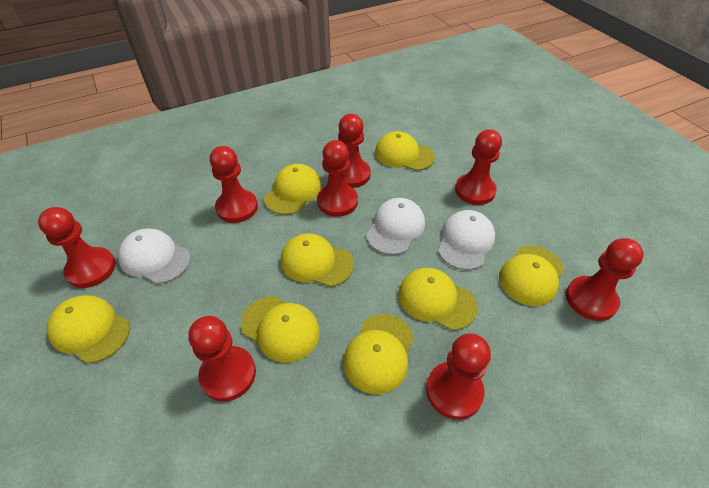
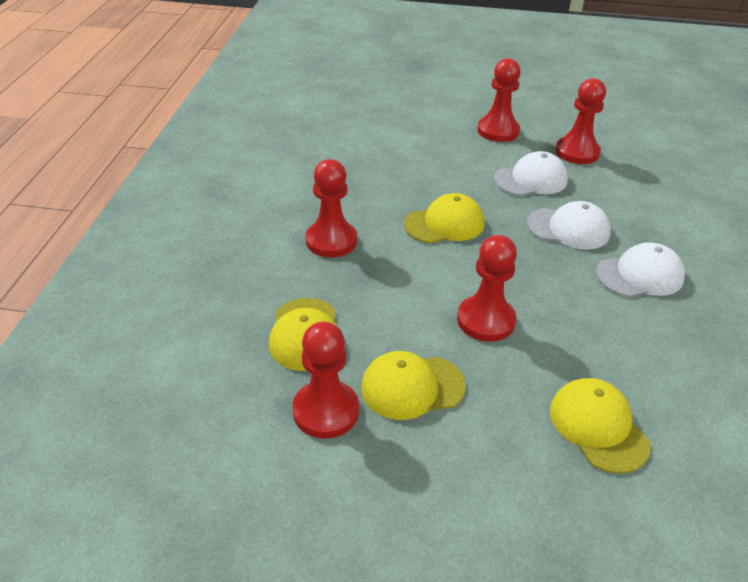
red pawn: [38,207,116,288] [188,316,256,402] [210,146,258,223] [317,140,358,217] [338,114,371,188] [426,333,491,420] [455,129,502,205] [566,238,644,321] = 8 -> [292,321,359,439] [306,159,357,257] [457,235,517,342] [477,58,521,142] [555,78,606,164] = 5
yellow cap: [47,295,130,363] [241,296,320,363] [264,164,322,215] [281,233,354,287] [343,314,414,394] [375,131,435,171] [398,268,478,330] [499,246,564,306] = 8 -> [269,298,338,371] [361,351,466,420] [404,193,484,243] [550,378,651,473] = 4

